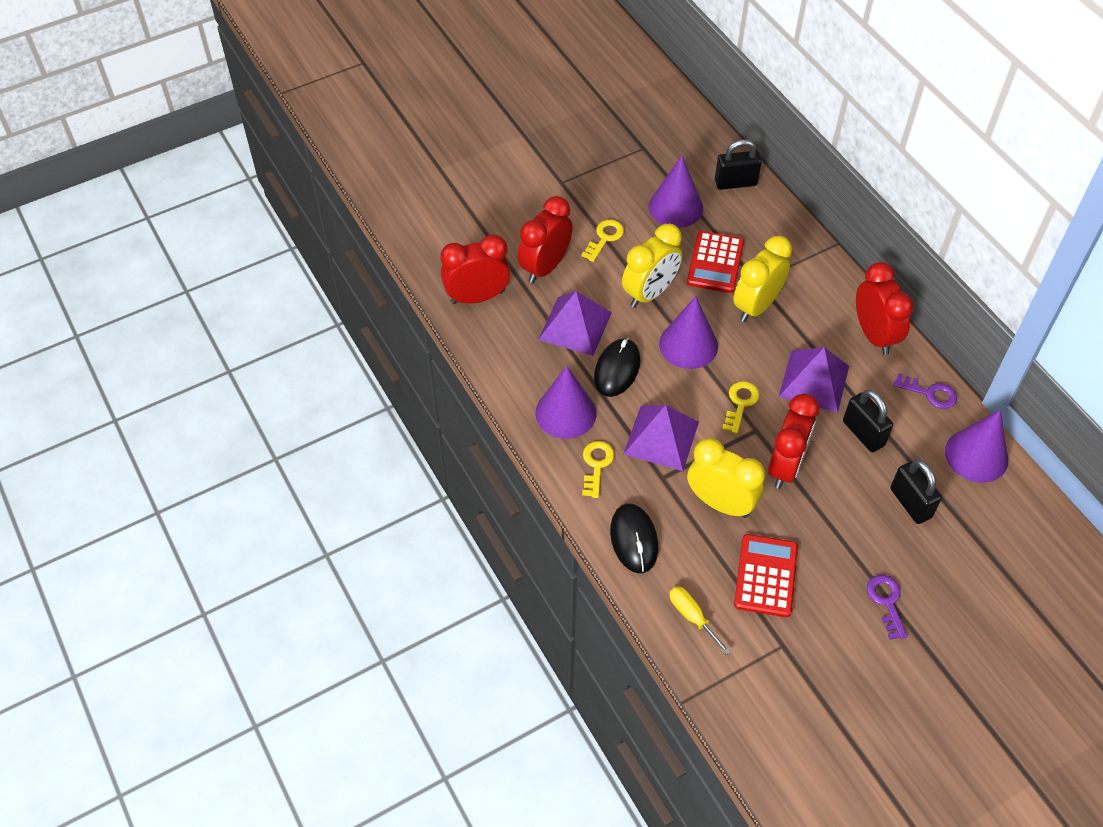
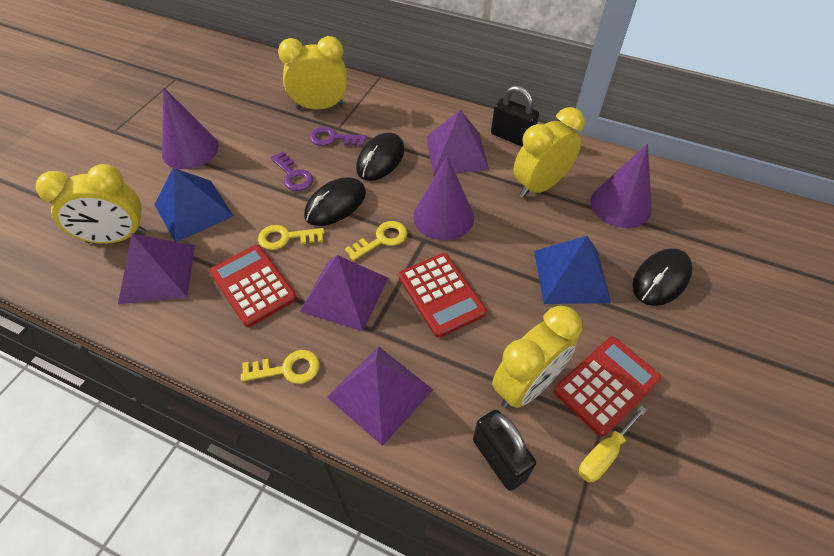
black mouse: [594,338,640,397] [610,504,658,573] = 2 -> [304,177,366,226] [356,133,405,181] [632,248,693,306] = 3
black padlock: [715,139,762,190] [843,390,893,452] [890,460,942,524] = 3 -> [473,410,536,491] [491,85,539,147] = 2
blue pyramid: none = 0 -> [154,168,233,242] [534,236,611,304] = 2
purple cone: [536,366,597,439] [649,156,703,228] [659,296,718,369] [945,410,1008,483] = 4 -> [162,87,219,169] [413,156,474,241] [590,144,652,228] = 3
purple pyramid: [538,291,612,356] [624,405,699,471] [779,347,849,413] = 3 -> [118,233,195,304] [300,255,388,332] [327,346,433,446] [426,110,489,175] = 4
red calculator: [687,231,744,293] [734,534,798,617] = 2 -> [209,245,297,327] [399,253,487,338] [554,337,661,437] = 3
red clock: [440,234,510,304] [518,196,573,283] [768,393,819,489] [856,262,914,355] = 4 -> none = 0
yellow clock: [622,224,682,308] [687,438,765,518] [734,236,792,322] = 3 -> [36,164,147,244] [278,36,347,110] [492,306,582,409] [514,107,585,198] = 4

